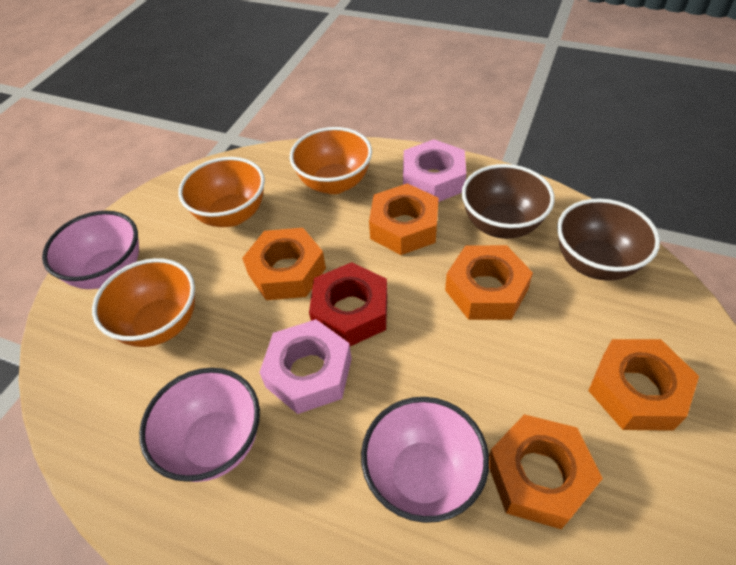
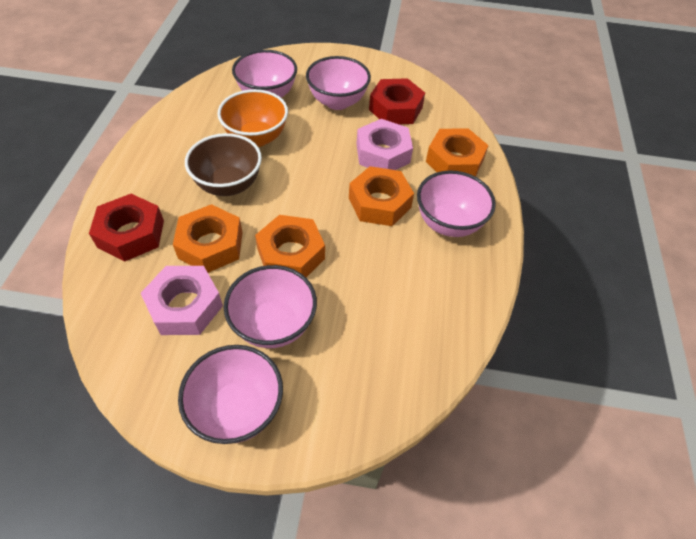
brown bowl: [462,164,555,239] [557,198,660,281] = 2 -> [185,133,262,196] = 1
orange bowl: [92,258,195,347] [178,157,265,227] [290,127,372,194] = 3 -> [218,89,288,147] = 1
orange nut: [242,228,326,300] [369,183,439,255] [445,245,533,320] [489,414,603,529] [588,339,699,431] = 5 -> [173,204,243,273] [255,215,325,277] [349,166,414,226] [426,128,489,177] = 4
pink bowl: [42,211,139,289] [139,368,260,482] [361,397,489,523] = 3 -> [178,345,283,444] [224,265,317,348] [232,50,297,98] [306,56,371,110] [417,170,496,237] = 5
red nut: [309,262,387,346] = 1 -> [89,194,164,262] [369,78,425,124] = 2

